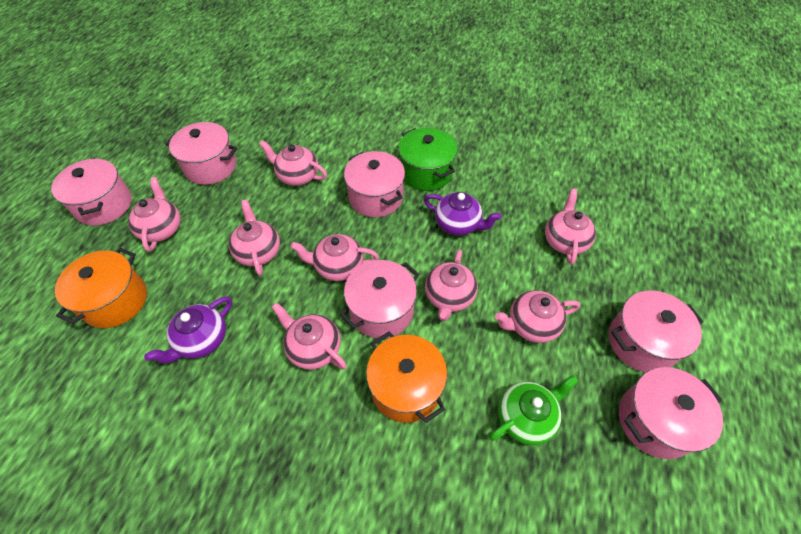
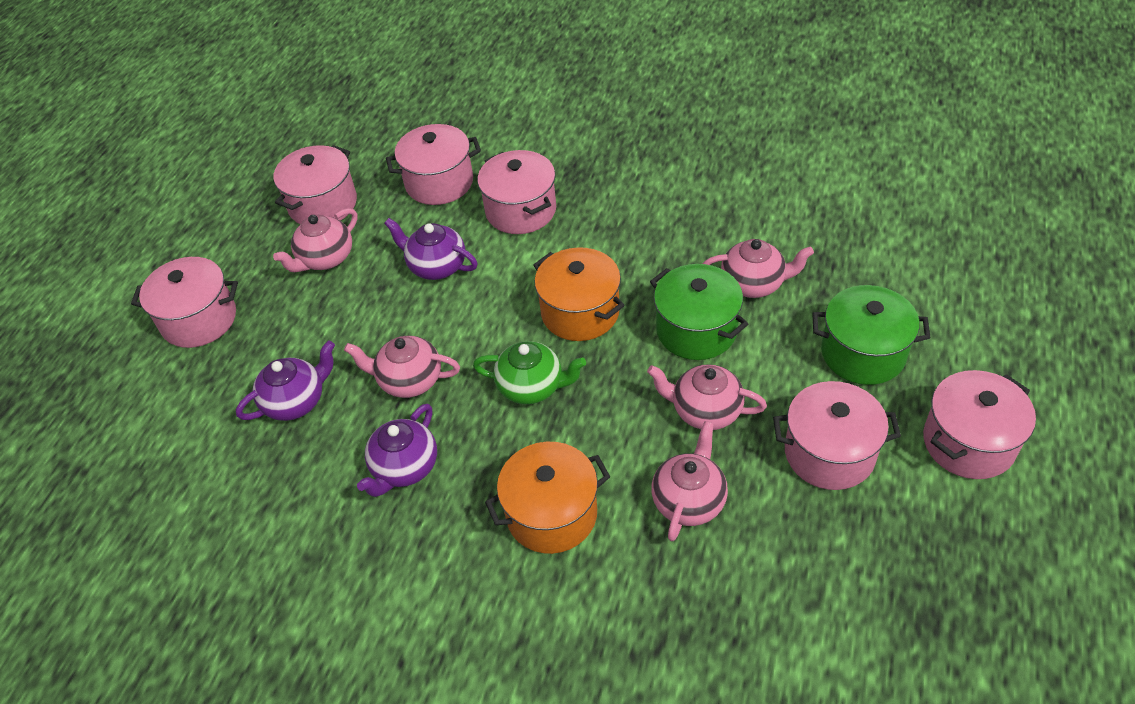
green pot: [399,128,457,191] = 1 -> [650,264,748,360] [812,285,931,385] = 2
pink teapot: [128,177,181,252] [229,199,280,276] [259,140,327,186] [272,302,347,370] [290,234,379,281] [425,249,478,321] [495,290,580,343] [545,189,596,265] = 8 -> [273,208,357,272] [344,336,460,398] [647,364,767,430] [651,421,728,541] [703,239,814,298] = 5
purple teapot: [144,296,232,363] [424,192,501,236] = 2 -> [236,341,335,421] [357,404,437,497] [384,218,478,280] = 3

